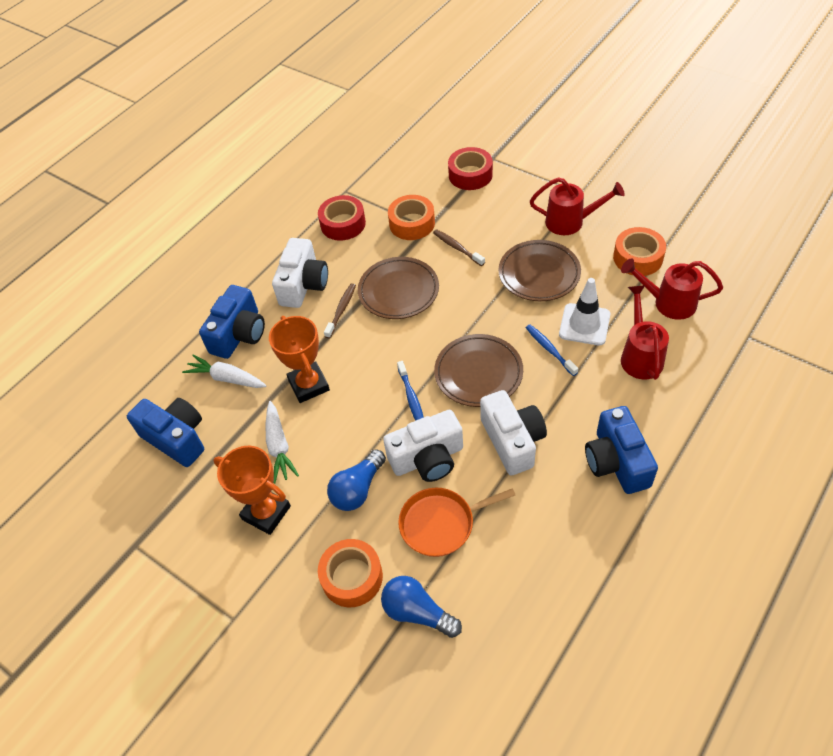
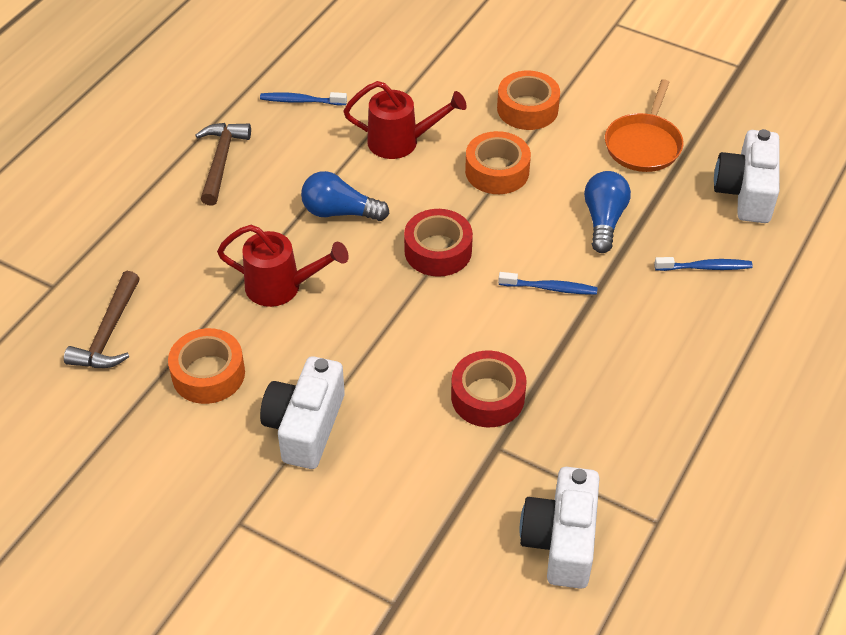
blue camera: [127,398,204,467] [199,285,265,359] [585,406,658,494] = 3 -> none = 0
blue toothbrush: [397,361,423,421] [526,325,578,376] = 2 -> [260,92,347,105] [498,272,597,295] [654,257,753,271] = 3
brown hammer: none = 0 -> [64,271,140,368] [195,123,251,206] = 2
brown plate: [358,257,439,319] [434,334,523,407] [499,240,581,301] = 3 -> none = 0
brown toothbrush: [324,283,356,338] [433,229,485,266] = 2 -> none = 0
orange trophy: [213,446,291,535] [269,316,330,403] = 2 -> none = 0
red watering can: [530,177,625,235] [621,259,723,320] [621,285,669,380] = 3 -> [217,225,349,307] [343,81,467,159] = 2
white carrot: [182,354,267,388] [266,401,299,483] = 2 -> none = 0
white traffic cone: [559,278,610,345] = 1 -> none = 0

